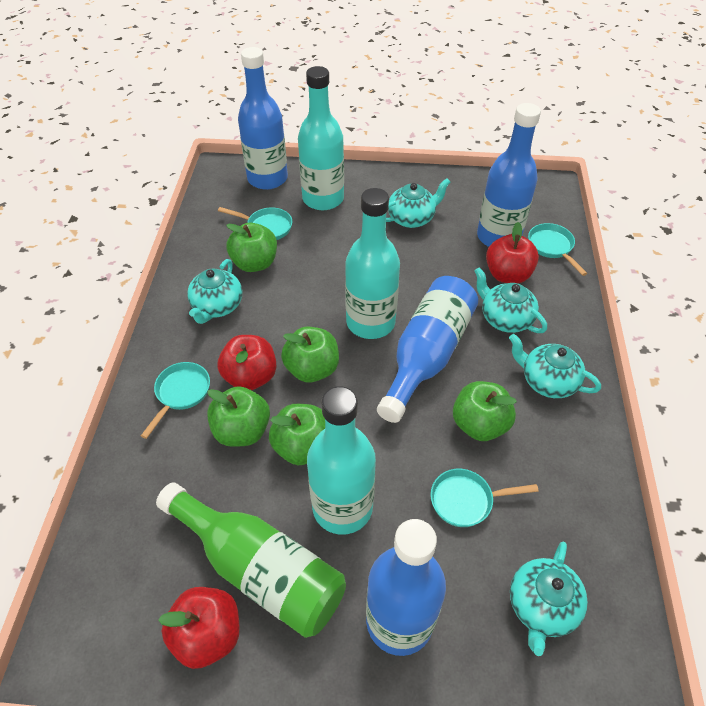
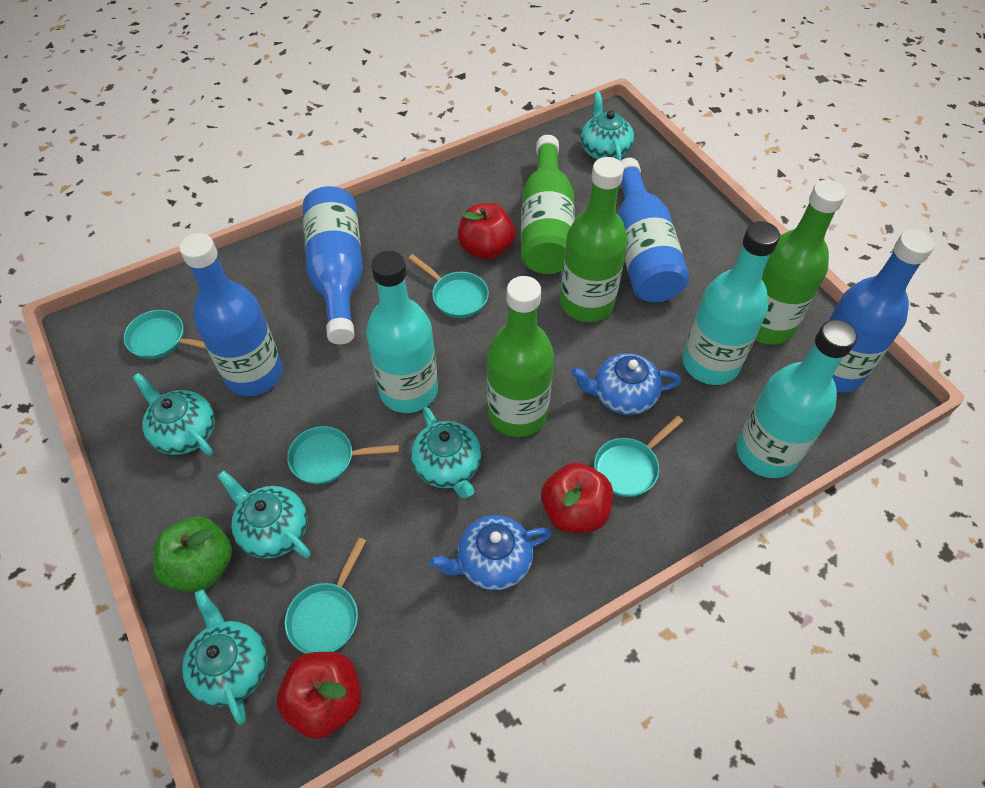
blue teapot: none = 0 -> [429,515,552,590] [571,353,681,415] = 2
green apple: [207,386,270,447] [226,223,277,272] [269,404,325,465] [281,327,339,383] [453,381,517,441] = 5 -> [153,517,232,591] = 1
green bottle: [156,482,346,638] = 1 -> [487,276,554,437] [521,135,575,274] [560,157,627,322] [755,180,846,345] = 4
turquoise pan: [141,362,210,439] [218,207,292,240] [430,469,539,527] [528,223,587,276] = 4 -> [123,310,206,359] [285,538,366,653] [287,426,399,485] [408,254,489,318] [594,416,683,497] = 5

